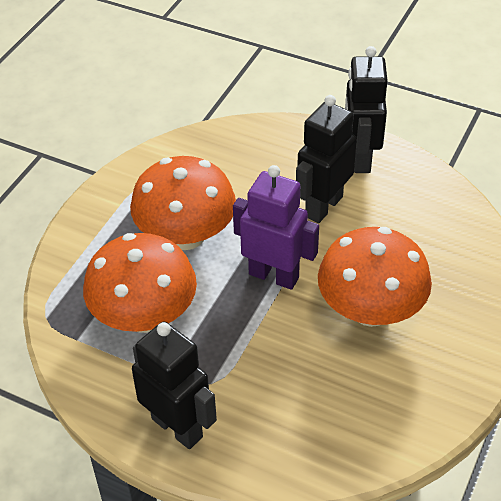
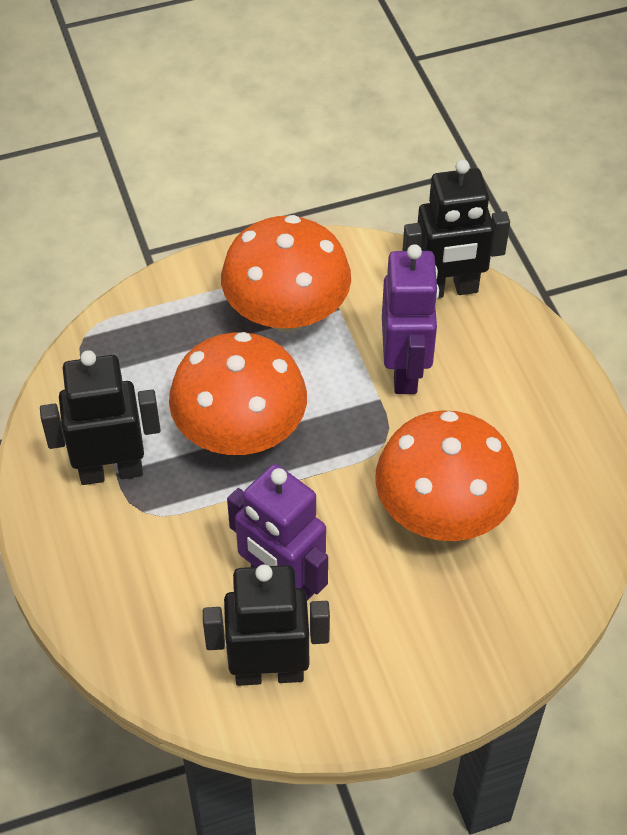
purple robot: [233,165,319,290] = 1 -> [227,464,328,601] [382,244,439,394] = 2

